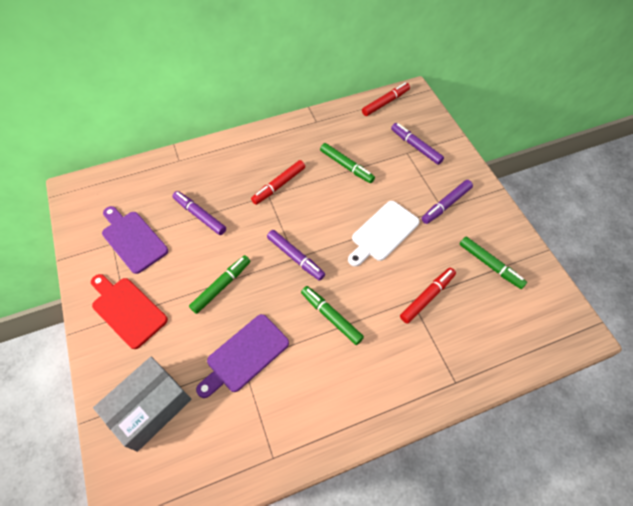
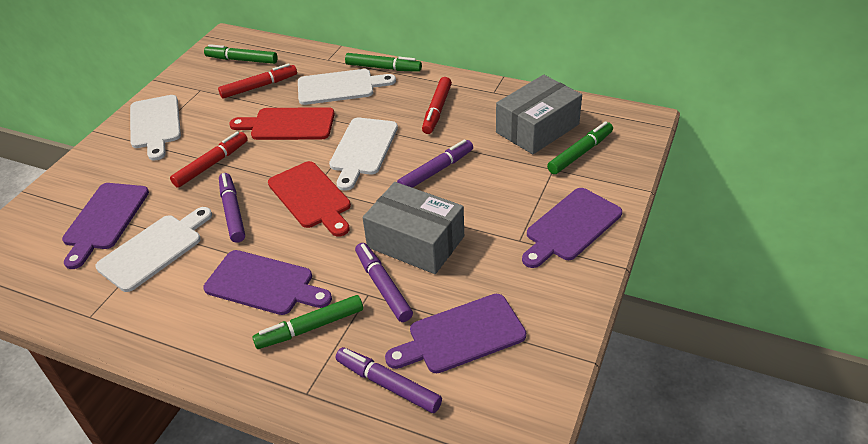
grey box: [93,356,191,452] = 1 -> [363,182,464,274] [496,75,582,154] = 2
purple cutting board: [102,206,168,274] [196,314,289,398] = 2 -> [62,183,149,269] [203,250,332,315] [385,294,526,373] [522,188,622,268] = 4
red cutting board: [91,274,168,349] = 1 -> [229,107,335,140] [268,161,351,237] = 2
white cutting board: [348,201,420,267] = 1 -> [95,207,212,292] [130,95,181,161] [298,69,396,105] [329,118,398,191] = 4

